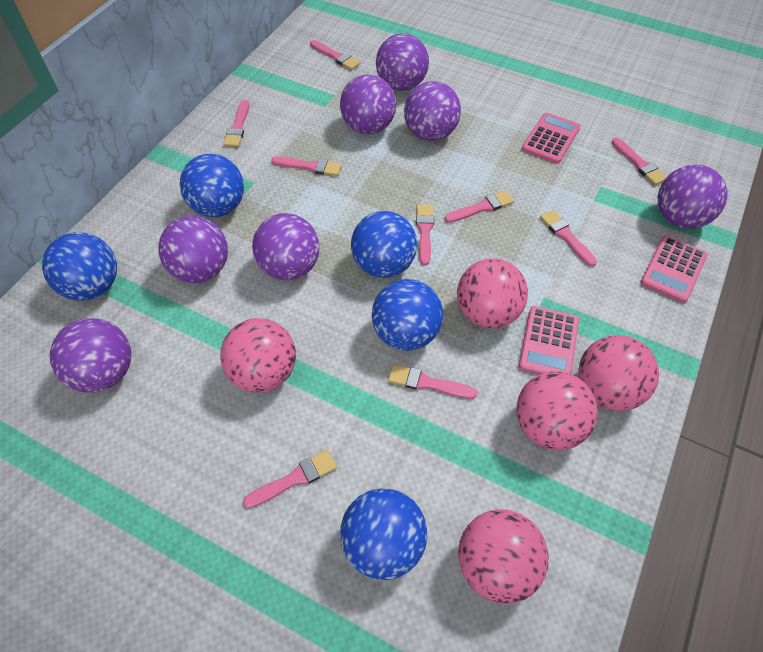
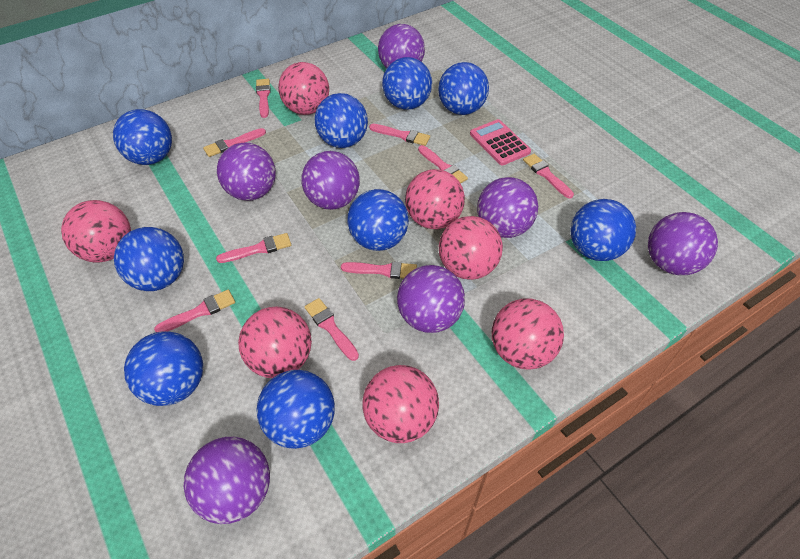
blue ball: [42,232,117,301] [180,154,244,217] [340,488,427,580] [351,211,417,278] [372,279,443,350] = 5 -> [113,109,172,165] [114,227,184,291] [124,331,203,406] [256,370,335,449] [315,93,368,148] [347,189,409,251] [382,57,432,110] [438,62,489,115] [570,199,636,261] = 9
pink ball: [220,318,296,393] [457,258,528,328] [458,509,549,604] [516,371,598,450] [578,335,659,411] = 5 -> [61,200,131,262] [238,306,312,378] [278,62,329,115] [362,365,439,443] [405,169,465,229] [439,216,503,280] [492,298,564,370] = 7
pink calculator: [519,306,579,375] [522,112,580,164] [641,236,708,303] = 3 -> [470,119,531,165] = 1

